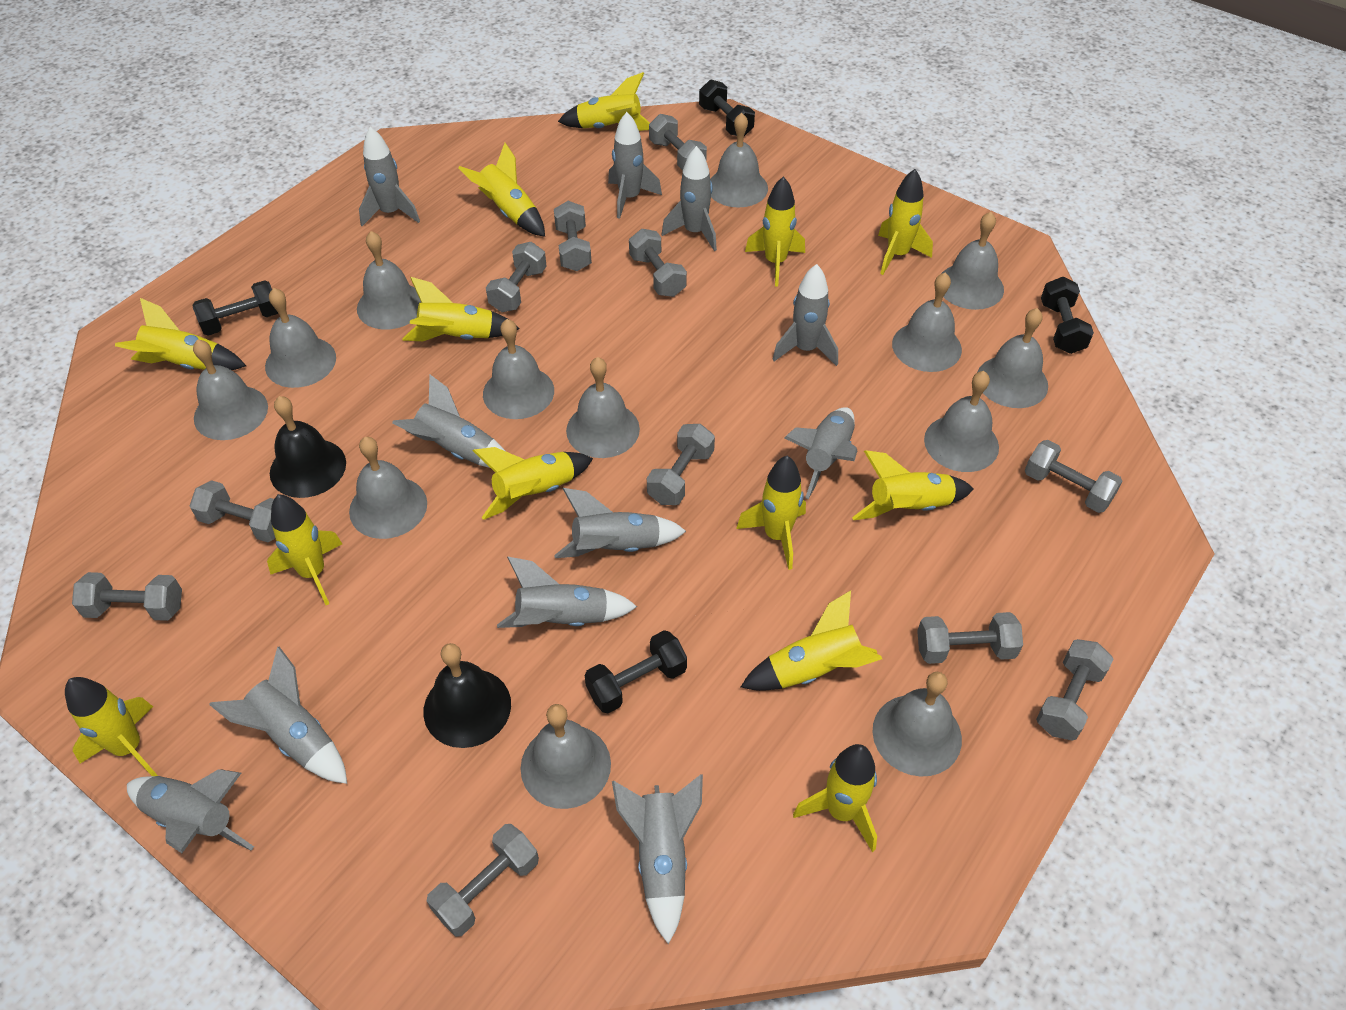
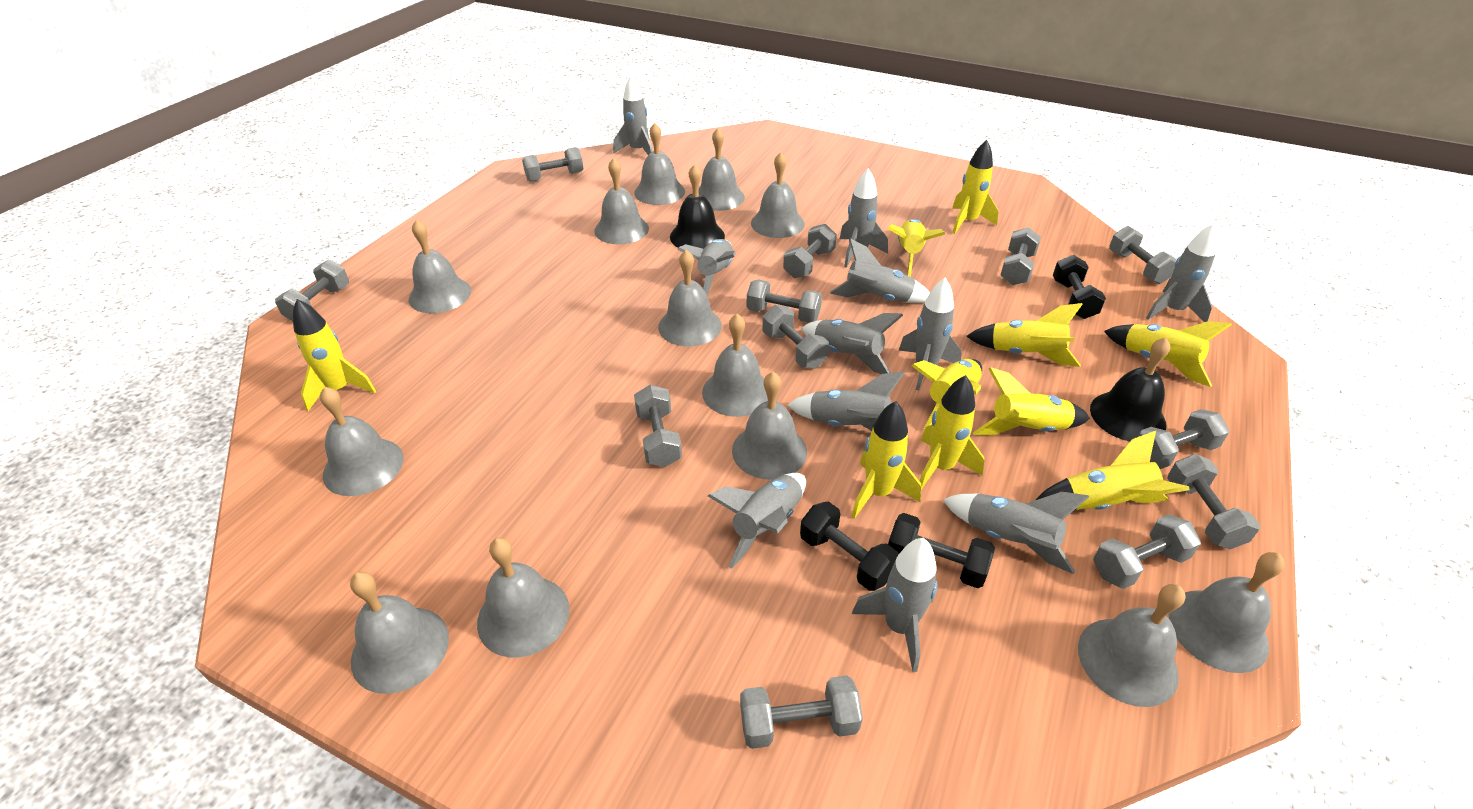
black dumbbell: [192,280,278,336] [585,630,687,713] [699,80,755,136] [1041,277,1094,354] = 4 -> [800,502,899,591] [888,513,995,588] [1053,255,1106,319] = 3
grey dumbbell: [72,572,182,621] [190,480,275,542] [427,824,539,937] [486,242,547,312] [554,201,592,271] [629,229,687,297] [647,424,715,505] [649,114,707,170] [917,612,1023,664] [1025,440,1123,513] [1036,639,1113,741] = 11 -> [275,260,349,321] [522,147,583,182] [634,385,682,467] [740,675,863,749] [747,279,822,323] [762,305,829,369] [783,224,837,278] [1000,228,1041,285] [1093,514,1201,589] [1109,226,1177,284] [1138,409,1229,469] [1168,454,1260,549] = 12
yellow rocket: [65,677,158,776] [115,298,246,370] [267,494,342,605] [403,277,520,341] [458,143,545,237] [473,447,593,520] [558,72,650,131] [736,456,806,570] [741,590,882,691] [745,176,805,286] [793,744,877,852] [852,450,973,520] [878,169,933,275] = 13 -> [293,299,376,411] [851,401,921,519] [888,219,945,277] [911,359,982,429] [920,375,984,489] [952,140,998,234] [966,303,1083,367] [973,367,1090,435] [1036,431,1190,510] [1104,321,1232,387] = 10

